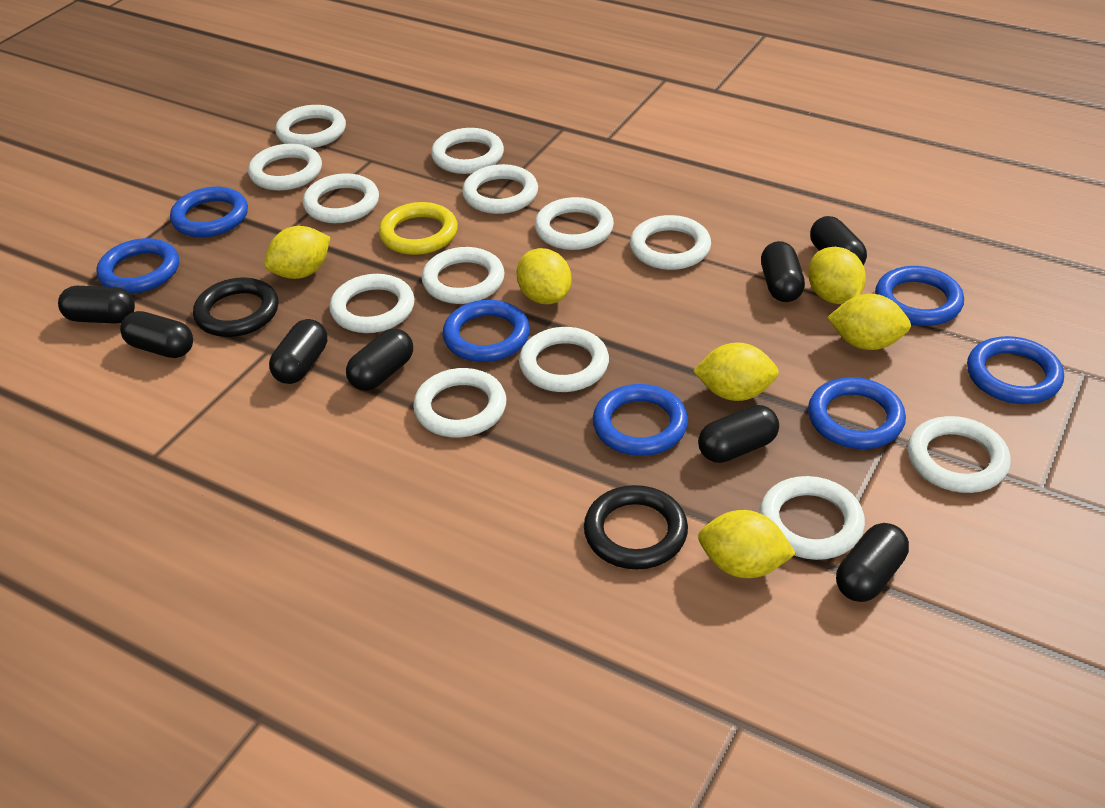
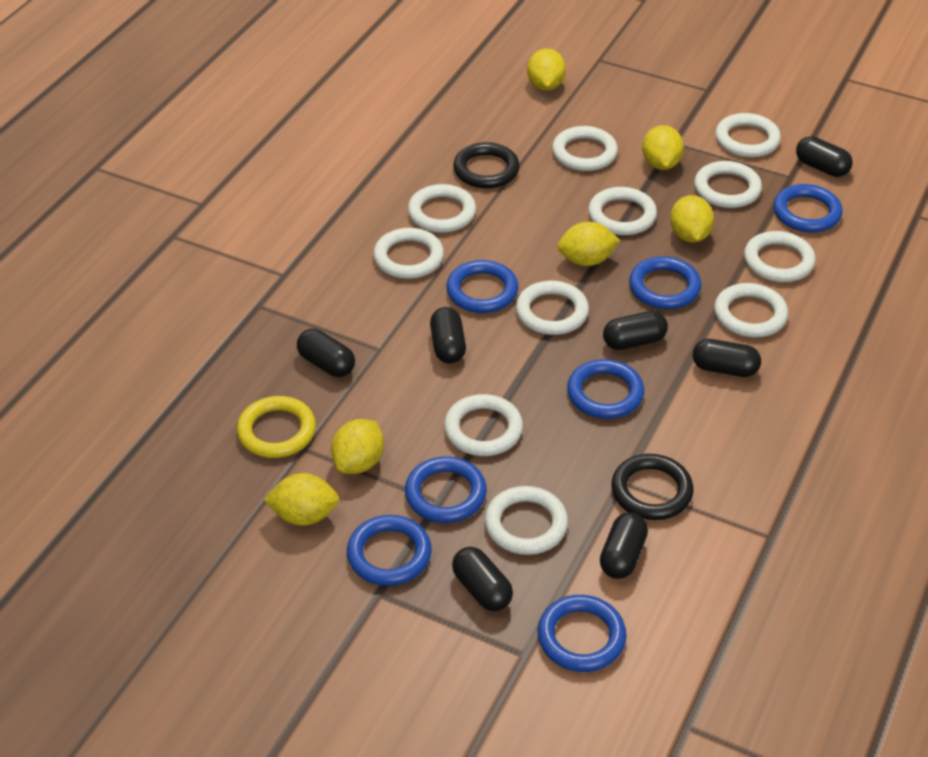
black capsule: [58,286,135,324] [120,311,193,358] [269,319,327,384] [346,329,413,391] [698,405,779,463] [761,241,805,302] [810,216,867,265] [836,523,909,602] = 8 -> [297,329,355,377] [430,307,466,363] [452,547,513,611] [600,512,648,579] [603,311,668,350] [693,339,761,377] [796,136,853,177] = 7
white ring: [248,143,322,191] [275,105,346,148] [303,173,379,223] [329,274,414,333] [413,368,507,437] [422,247,504,304] [431,128,504,174] [462,164,538,214] [519,327,609,392] [535,197,614,250] [630,215,711,270] [759,476,865,560] [908,416,1011,493] = 13 -> [373,228,444,279] [408,184,476,233] [444,394,523,456] [485,486,568,555] [516,281,589,335] [552,126,618,171] [588,187,657,235] [694,161,762,208] [714,283,788,337] [715,113,781,157] [744,231,816,282] = 11

